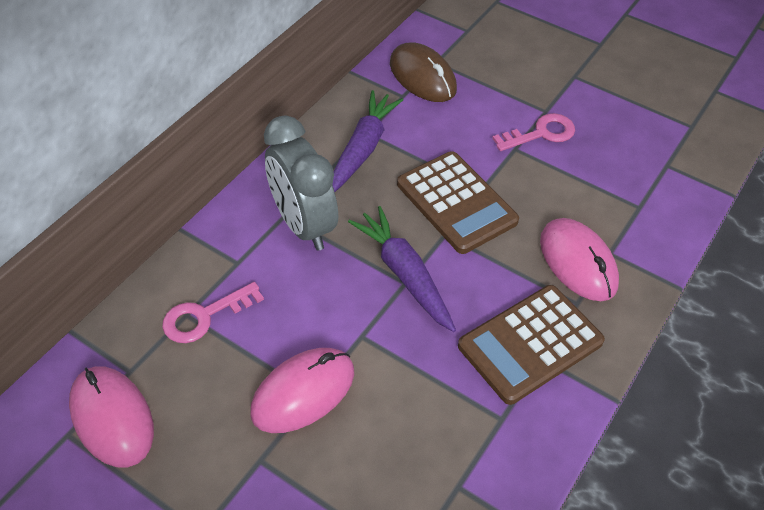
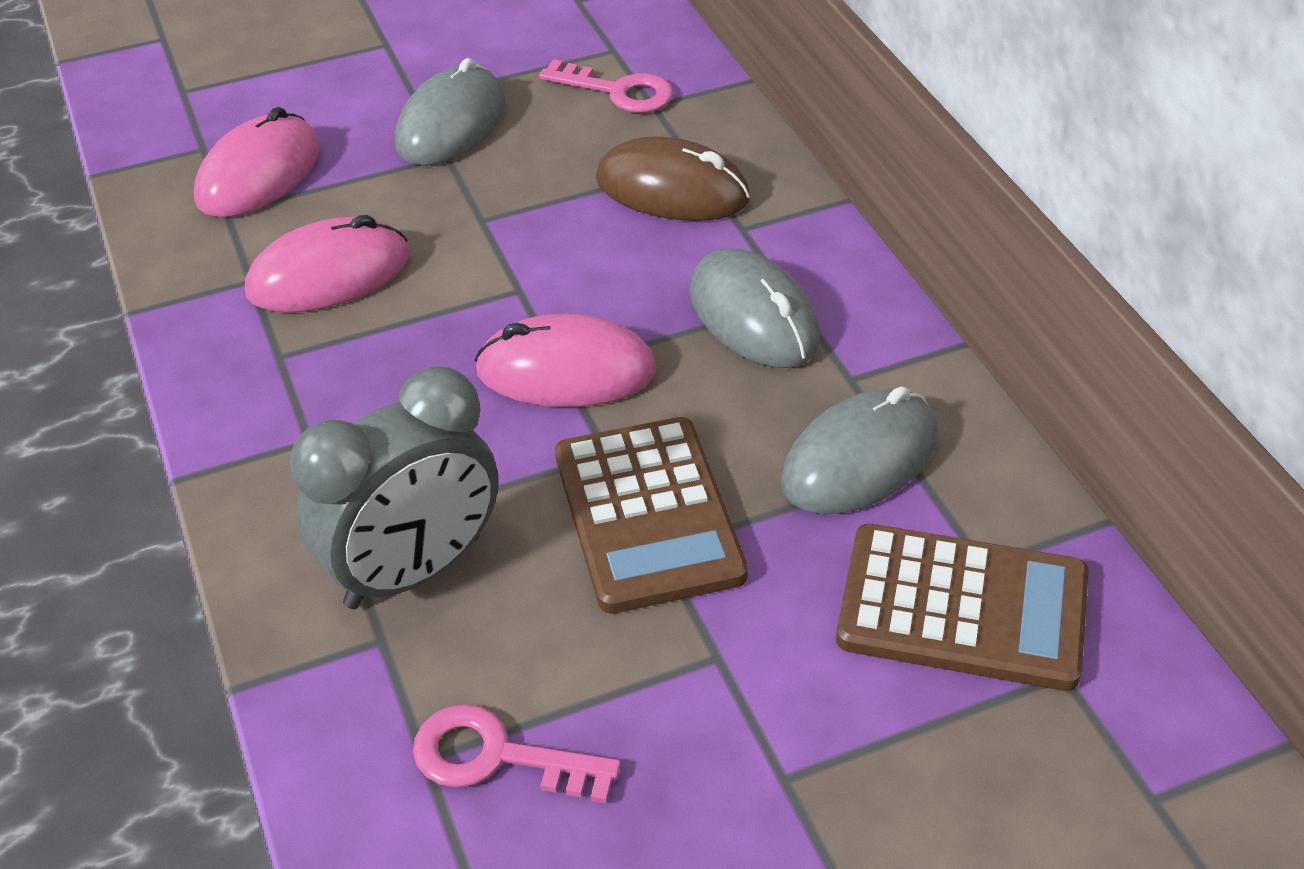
grey mouse: none = 0 -> [395,58,506,166] [689,248,820,368] [781,386,938,514] = 3
purple carrot: [332,90,403,192] [348,206,456,332] = 2 -> none = 0

